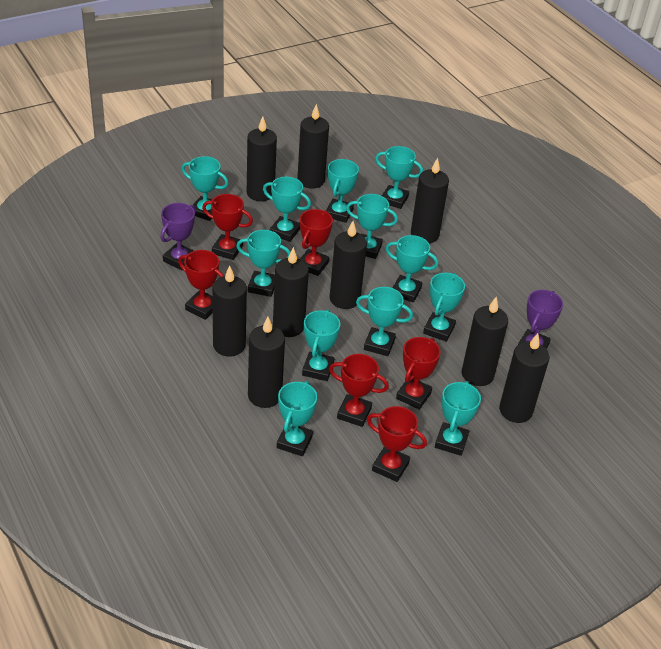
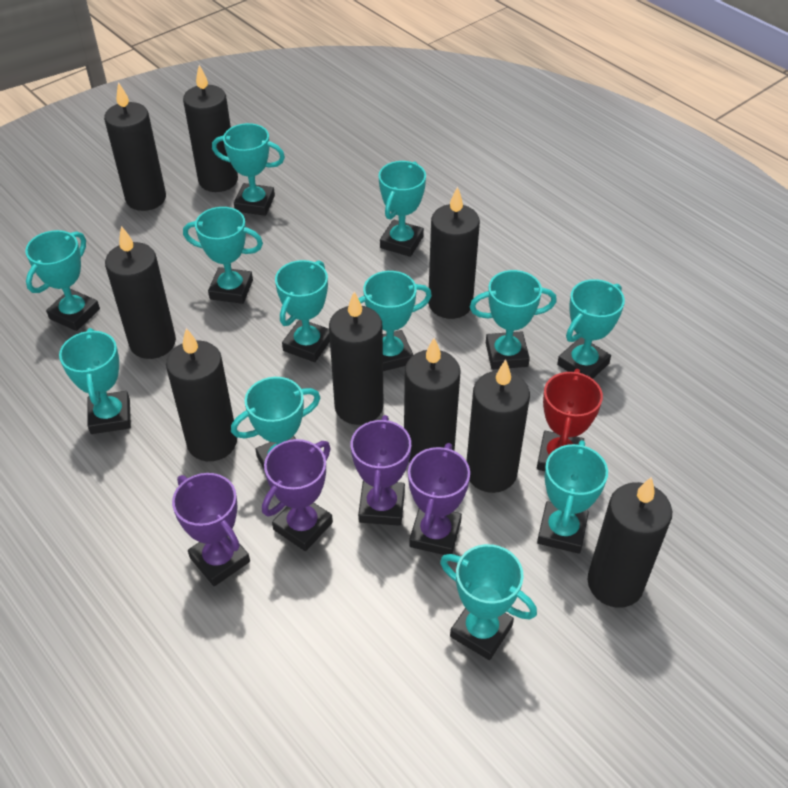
purple trophy: [161,203,196,270] [518,290,563,349] = 2 -> [172,473,250,586] [262,439,333,551] [351,415,411,526] [408,443,470,555] = 4
red trophy: [178,250,224,320] [202,194,253,260] [300,209,333,276] [329,354,389,427] [367,406,427,482] [396,337,441,410] = 6 -> [537,369,603,471] = 1

